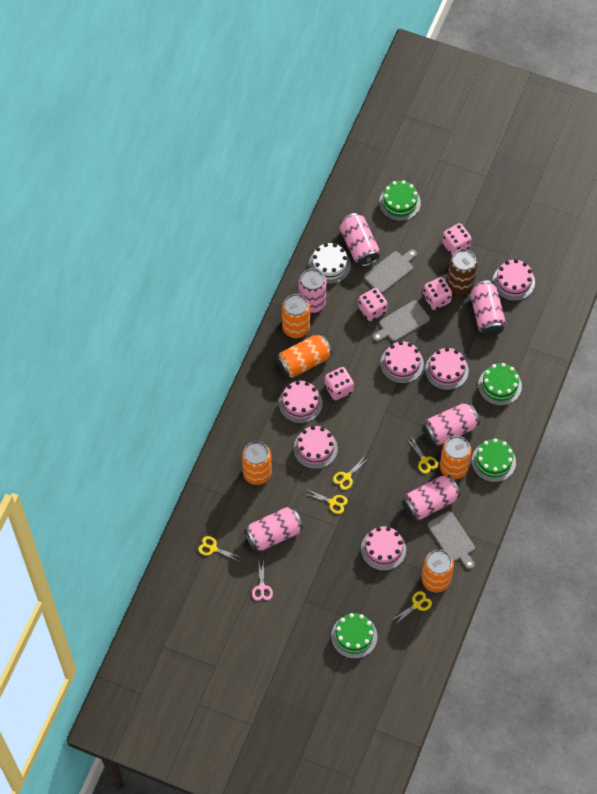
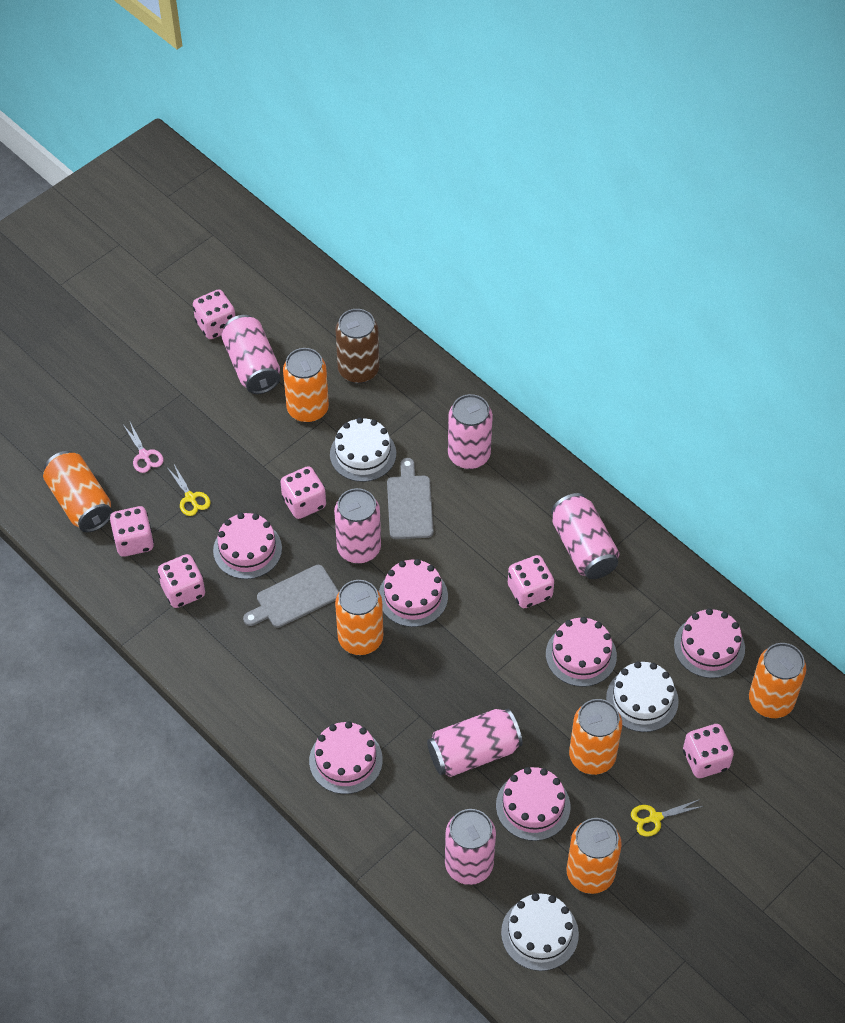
green cake: [331,613,377,659] [379,180,421,221] [472,438,516,482] [478,363,522,406] = 4 -> none = 0
grey cutting board: [364,249,417,294] [373,300,430,342] [428,511,475,569] = 3 -> [243,565,339,628] [387,458,434,539] = 2
orange can: [242,441,272,485] [276,334,332,378] [282,294,310,338] [421,550,454,592] [440,436,472,479] = 5 -> [43,451,113,532] [283,348,329,423] [335,580,383,655] [566,818,622,894] [569,699,622,775] [749,643,806,718] = 6
pink dice: [325,367,354,400] [358,288,388,321] [423,277,452,310] [442,223,472,255] = 4 -> [110,506,154,557] [158,554,205,608] [193,289,235,339] [280,466,326,519] [508,555,554,608] [683,724,734,778] = 6
white cake: [308,243,351,284] = 1 -> [330,417,396,482] [501,893,579,971] [606,661,679,732] = 3
yellow scissors: [198,536,240,561] [306,489,348,514] [333,456,368,490] [392,591,432,625] [407,438,438,474] = 5 -> [167,465,211,516] [631,799,704,837] = 2

